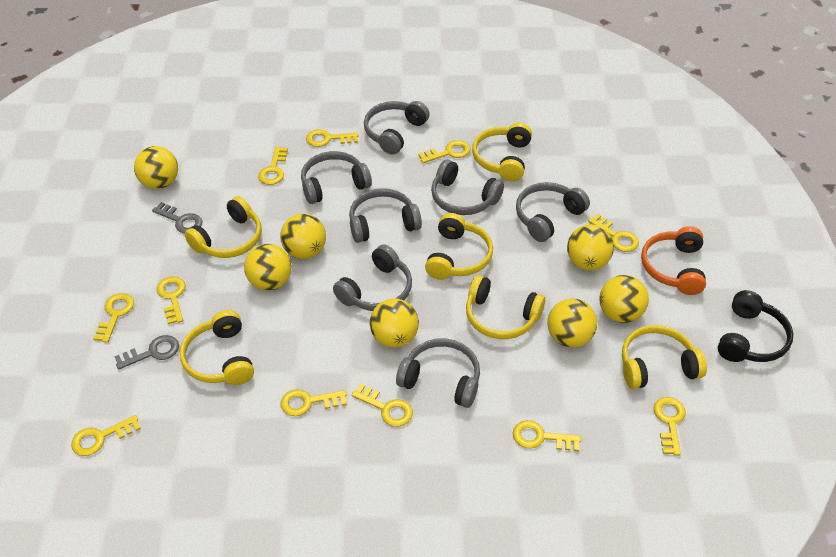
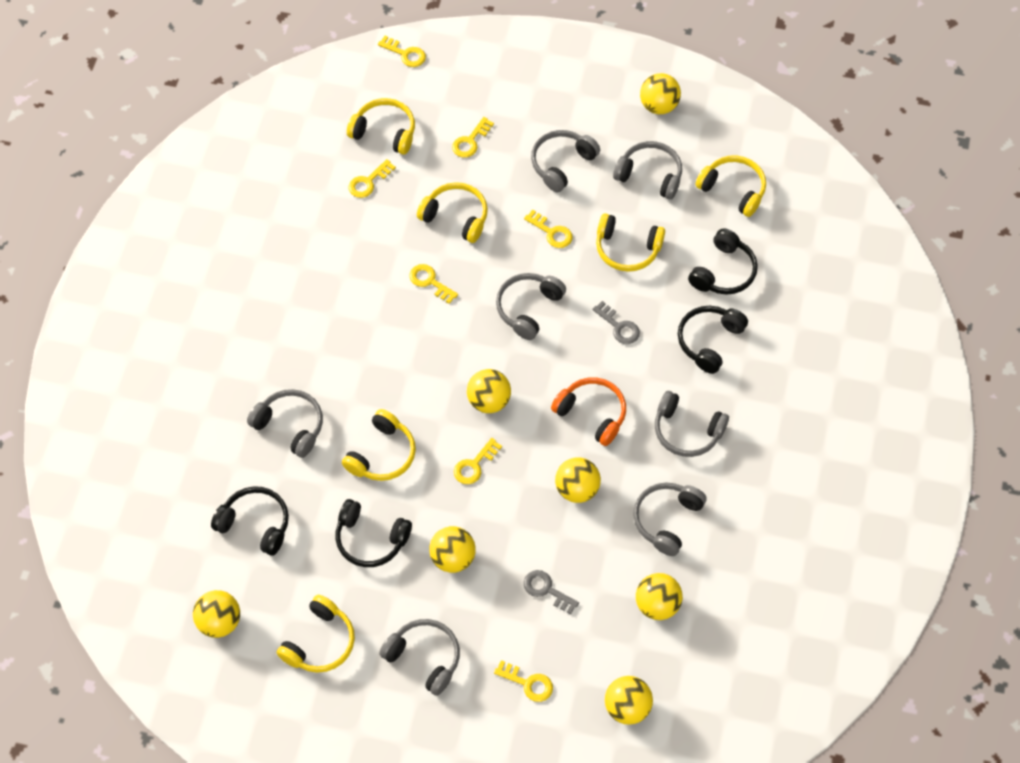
black headphones: [718,290,793,362] = 1 -> [211,486,289,556] [335,499,412,567] [678,306,748,374] [688,228,758,295] = 4
yellow key: [71,415,141,456] [93,293,134,343] [156,276,186,324] [258,147,288,185] [281,389,347,416] [306,129,359,147] [351,384,413,427] [418,140,470,163] [513,420,581,451] [588,214,639,252] [654,397,686,456] = 11 -> [348,159,396,198] [378,36,426,67] [409,264,458,304] [452,117,494,158] [454,438,502,484] [494,660,553,702] [524,210,573,248] = 7

